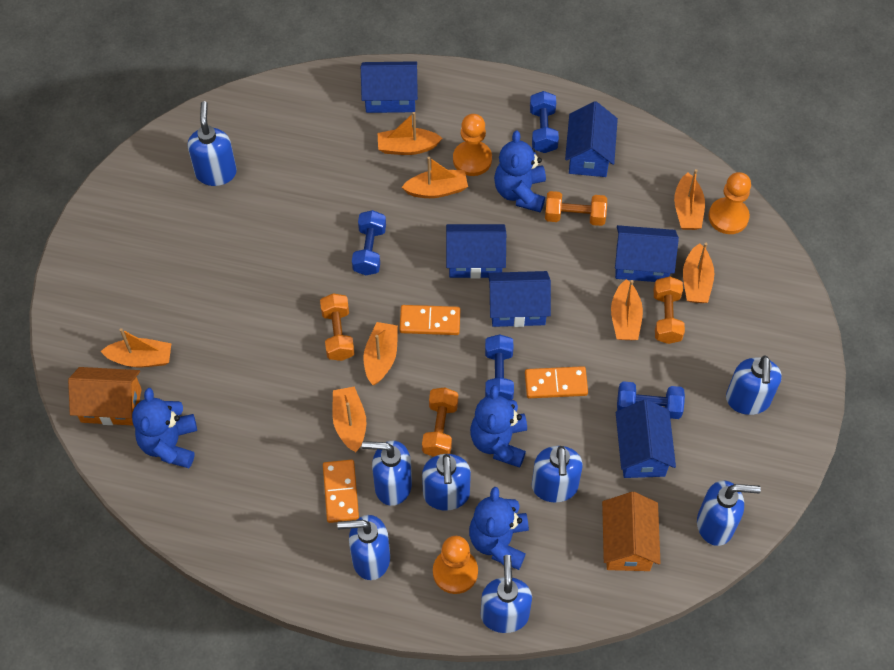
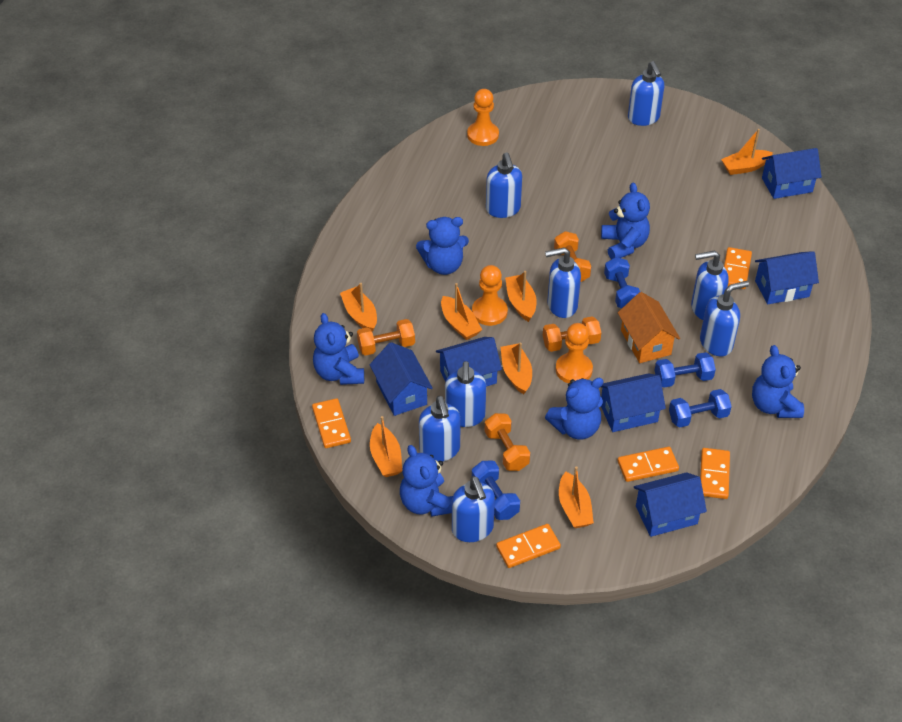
blue teddy bear: [132,388,197,468] [469,487,529,570] [470,385,527,468] [494,130,546,212] = 4 -> [313,313,364,385] [400,445,453,517] [416,217,469,275] [545,378,603,439] [601,183,650,259] [752,345,804,418] = 6
orange boat: [101,328,171,367] [332,386,366,452] [363,322,398,385] [378,112,442,155] [401,157,468,198] [611,279,643,340] [674,169,705,230] [683,243,714,303] = 8 -> [340,283,377,332] [370,416,402,477] [441,283,482,340] [501,342,532,394] [505,271,537,322] [559,466,594,528] [721,129,773,175] = 7
orange domino: [323,460,359,523] [399,305,460,335] [525,366,588,398] = 3 -> [312,398,351,448] [496,524,561,568] [617,447,679,482] [700,448,730,499] [724,247,752,289] = 5
orange house: [68,367,141,426] [602,492,661,571] = 2 -> [618,292,680,363] = 1

